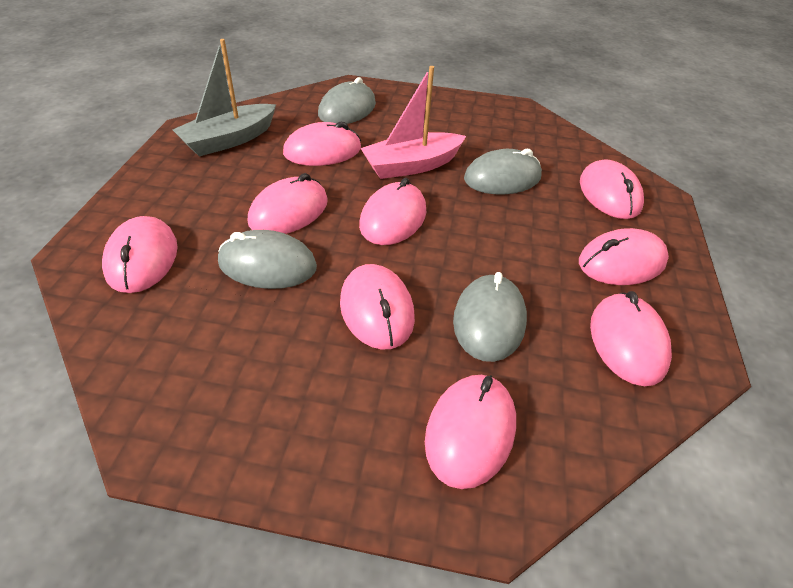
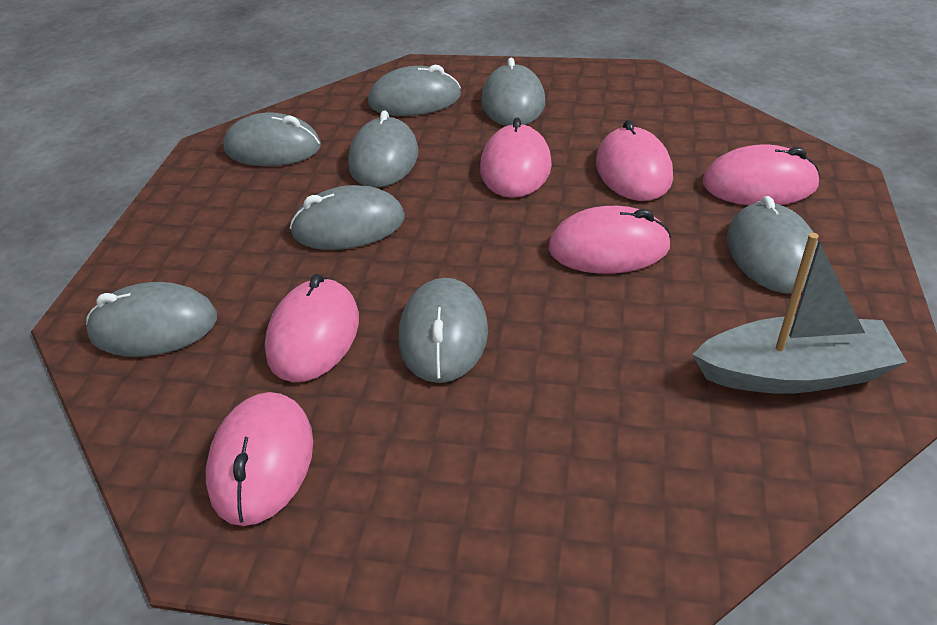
grey mouse: [218,230,317,289] [318,77,376,124] [453,272,527,362] [464,149,542,194] = 4 -> [86,282,217,357] [223,112,321,166] [290,185,405,250] [348,110,419,188] [368,65,461,116] [399,278,488,383] [481,58,545,126] [727,196,818,294] = 8
pink boat: [360,66,466,179] = 1 -> none = 0
pink mouse: [102,216,178,293] [248,173,328,234] [283,122,361,166] [340,264,415,350] [359,178,426,245] [425,375,516,489] [579,228,669,285] [580,159,644,219] [590,291,672,386] = 9 -> [206,392,313,526] [265,274,359,382] [480,117,552,198] [548,206,671,274] [596,120,673,201] [703,144,820,205] = 6

